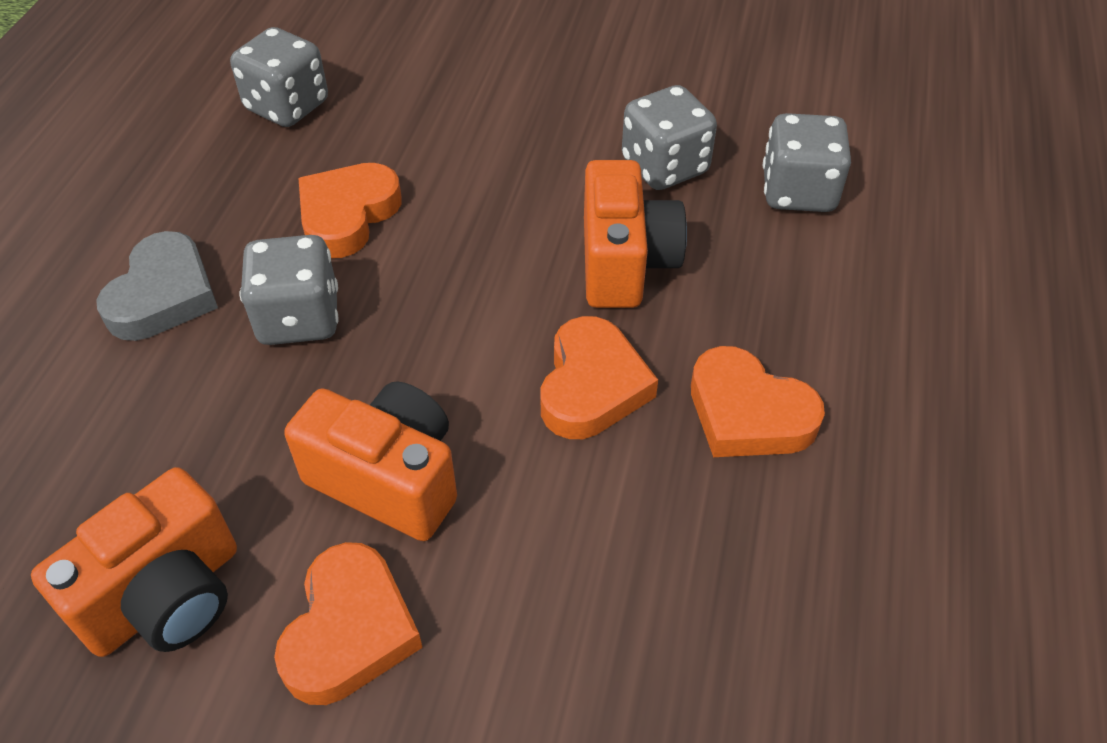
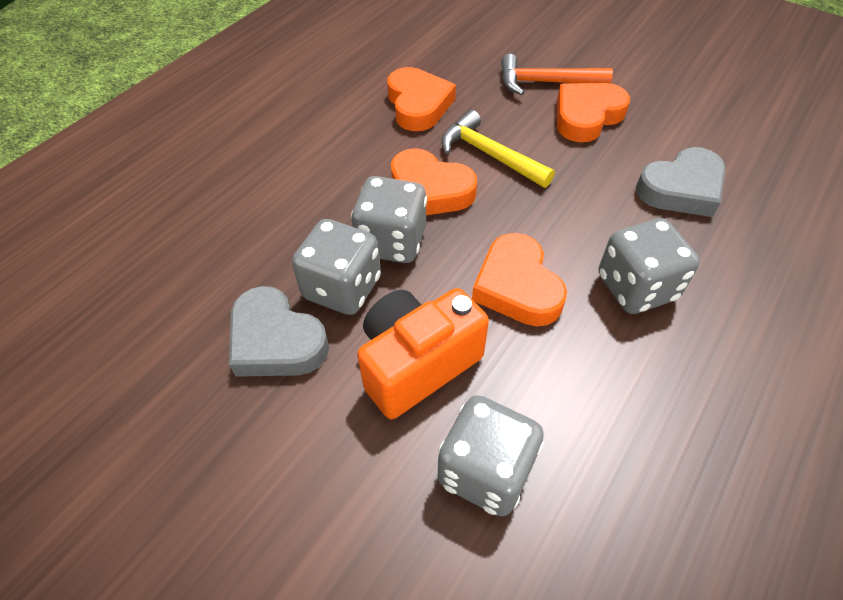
grey heart: [96,231,218,341] = 1 -> [229,286,329,377] [636,147,726,217] = 2
orange camera: [31,467,237,657] [284,381,457,541] [584,160,687,308] = 3 -> [357,288,489,419] = 1
orange hammer: none = 0 -> [501,54,613,95] = 1
yellow hammer: none = 0 -> [441,110,555,188] = 1

